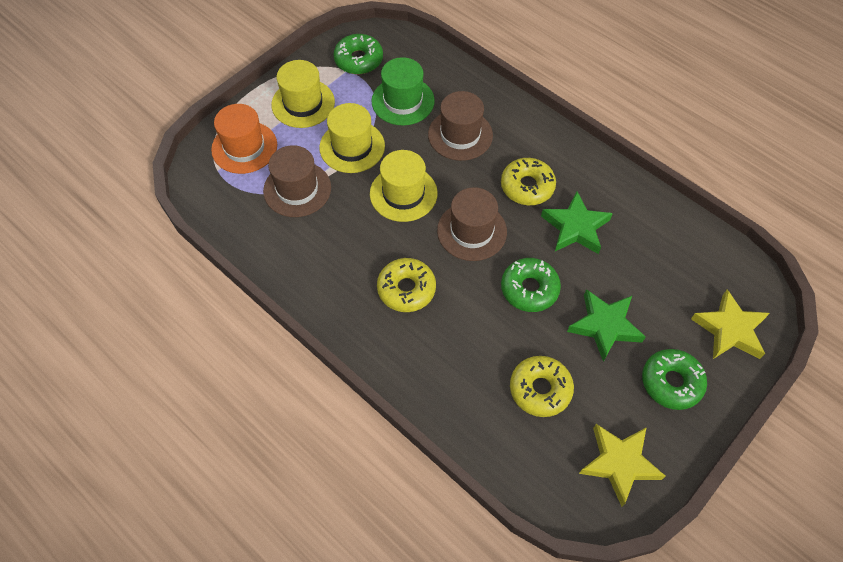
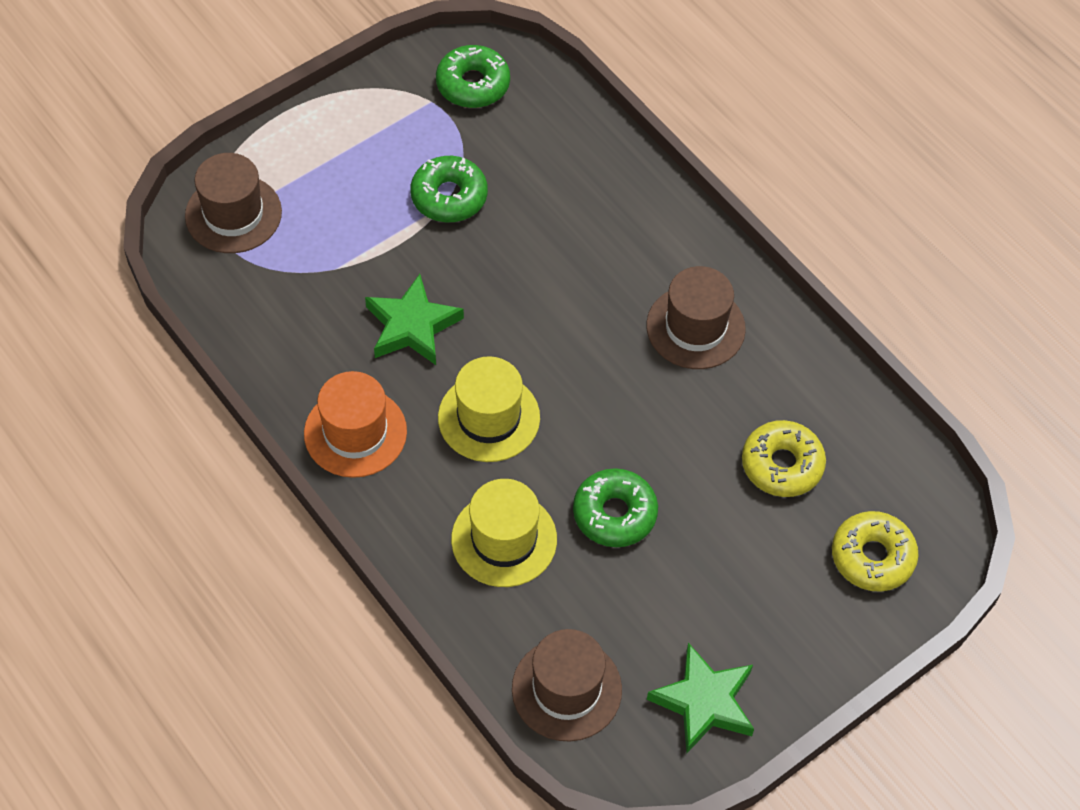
green hat: [371,57,435,125] = 1 -> none = 0
yellow donut: [377,258,436,312] [501,158,556,205] [510,356,574,417] = 3 -> [742,420,826,497] [832,511,919,592] = 2
yellow hat: [271,60,335,128] [319,103,385,173] [370,150,438,222] = 3 -> [438,356,540,462] [451,479,557,587] = 2
yellow star: [579,424,665,507] [691,289,770,359] = 2 -> none = 0

